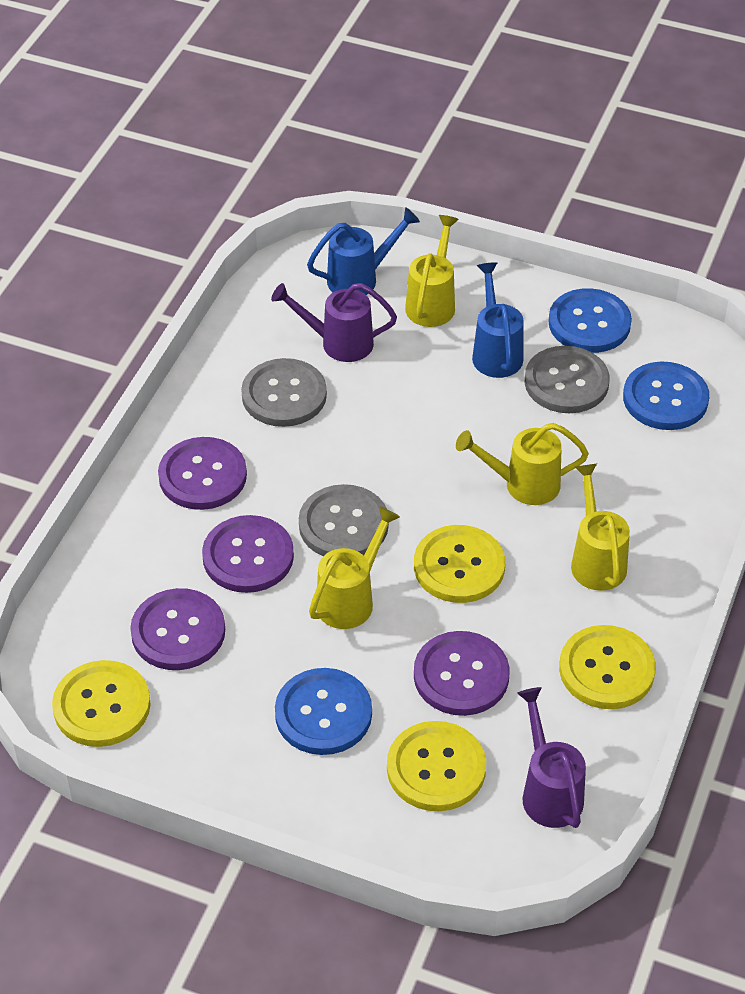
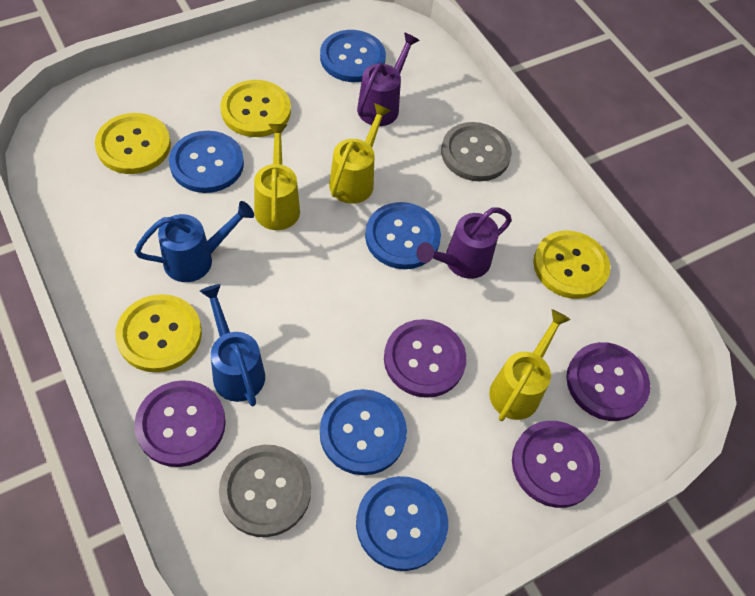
blue button: [275,668,372,755] [548,288,632,353] [623,362,709,430] = 3 -> [169,131,244,193] [320,30,386,82] [320,389,407,475] [356,476,448,571] [365,202,441,269] = 5
grey button: [241,358,327,427] [299,484,389,556] [524,346,610,413] = 3 -> [219,445,311,537] [441,122,512,182] = 2
yellow watering can: [309,506,400,629] [405,215,459,327] [456,423,589,505] [571,464,630,591] = 4 -> [254,124,300,230] [329,103,391,204] [489,309,571,421] = 3

